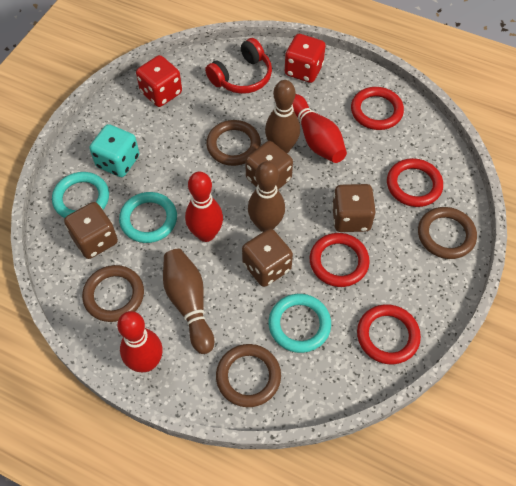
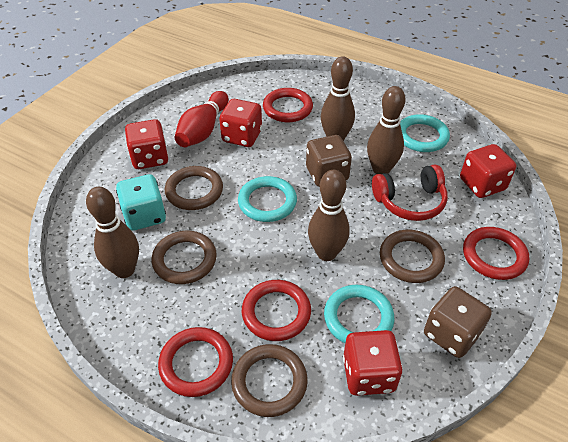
brown bowling pin: [163,249,214,354] [248,161,285,232] [265,80,300,153] = 3 -> [86,187,139,278] [308,170,350,261] [321,56,355,141] [367,86,405,174] = 4
brown dice: [64,202,118,259] [242,229,293,287] [245,141,293,189] [332,184,376,232] = 4 -> [306,135,352,187] [424,286,492,358] = 2
red bowling pin: [117,311,162,372] [185,172,223,242] [292,94,347,163] = 3 -> [175,91,229,147] = 1
red dice: [136,55,182,107] [285,34,326,83] = 2 -> [125,119,169,169] [219,99,262,147] [343,330,403,396] [460,144,516,198] = 4

